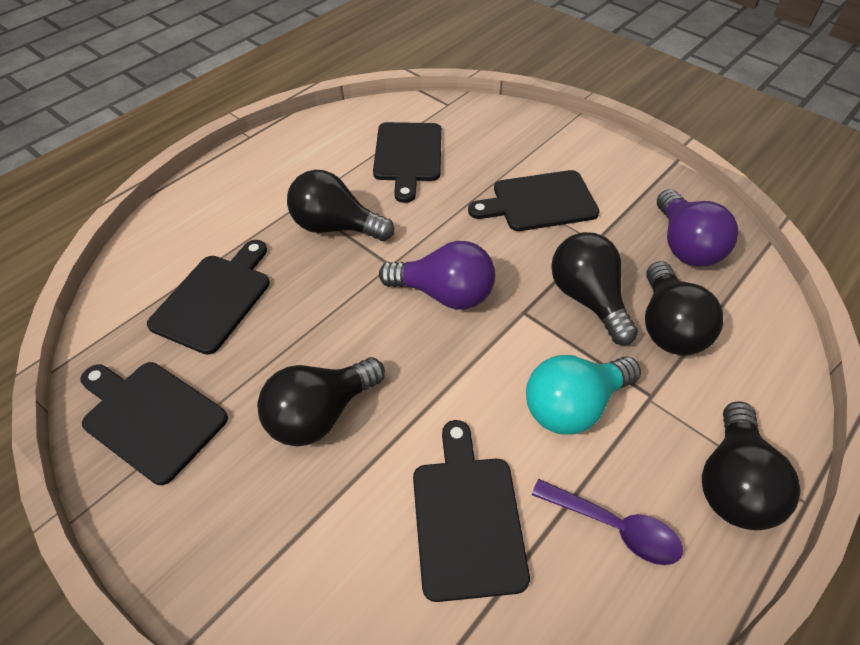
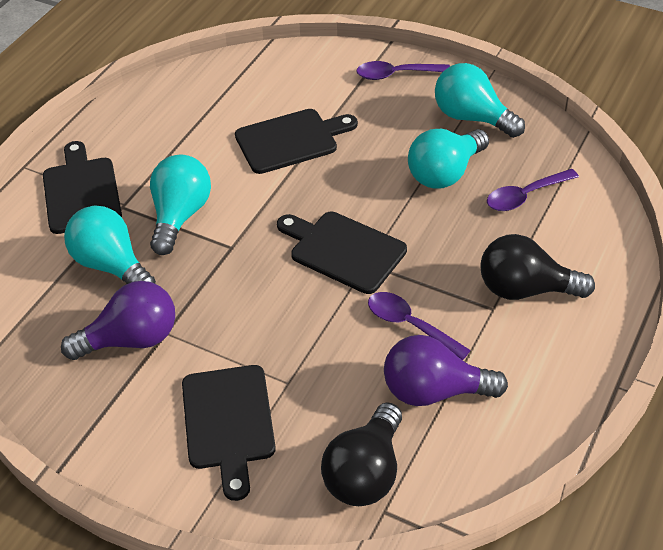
black cutting board: [80,362,228,485] [147,240,270,355] [373,122,442,203] [413,420,530,602] [468,170,600,231] = 5 -> [43,141,122,234] [182,365,276,501] [235,109,358,174] [277,212,407,294] = 4
black light bulb: [257,357,385,446] [287,170,394,241] [551,232,638,345] [645,261,723,355] [702,401,801,530] = 5 -> [321,402,402,506] [480,234,595,300] = 2
purple spoon: [532,479,683,565] = 1 -> [356,61,450,80] [368,292,471,360] [487,169,579,211] = 3
turquoise light bulb: [526,355,641,435] = 1 -> [64,206,156,284] [150,154,211,255] [408,129,489,189] [435,63,525,138] = 4

